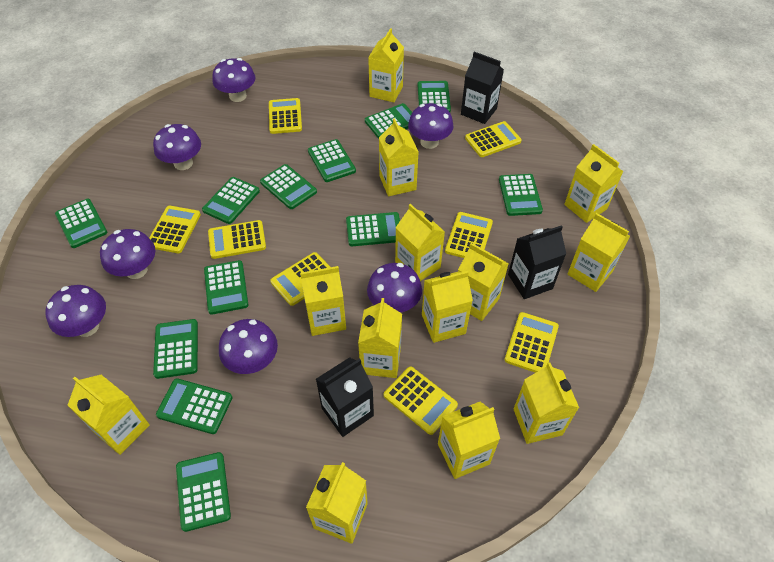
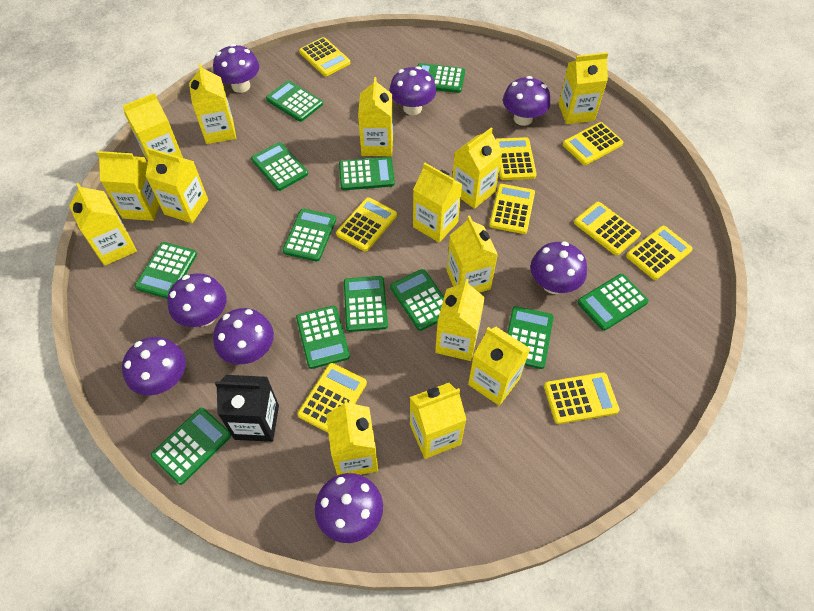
black carton: [316,357,374,437] [461,52,504,124] [508,225,566,299] = 3 -> [215,375,279,442] = 1
purple mushroom: [45,285,106,337] [100,229,155,279] [153,124,201,170] [212,58,255,102] [219,319,278,374] [367,263,422,313] [408,103,454,149] = 7 -> [122,337,186,396] [167,273,227,327] [213,44,259,93] [213,308,274,364] [315,473,383,543] [389,66,436,115] [503,76,551,126] [530,241,587,294] = 8
yellow calculator: [149,206,201,253] [208,220,266,259] [269,98,302,134] [270,252,330,306] [384,367,458,435] [445,212,493,258] [465,121,522,157] [504,312,559,373] = 8 -> [298,363,367,433] [299,37,350,76] [336,197,397,252] [489,184,535,234] [496,137,537,180] [544,372,619,424] [563,122,623,165] [574,202,641,255] [626,226,693,280] = 9
yellow carton: [68,375,150,455] [300,266,346,336] [306,462,368,544] [358,298,402,378] [368,28,404,102] [379,118,419,196] [395,204,445,281] [422,271,473,343] [438,401,500,479] [458,243,509,321] [513,362,579,444] [564,144,624,223] [568,213,630,292] = 13 -> [69,183,137,266] [97,151,159,221] [123,93,183,160] [145,148,208,223] [189,63,236,144] [326,399,378,475] [358,77,393,156] [410,383,467,459] [413,163,462,243] [435,279,485,361] [447,216,498,293] [452,127,502,209] [468,327,530,406] [558,52,608,124] = 14

